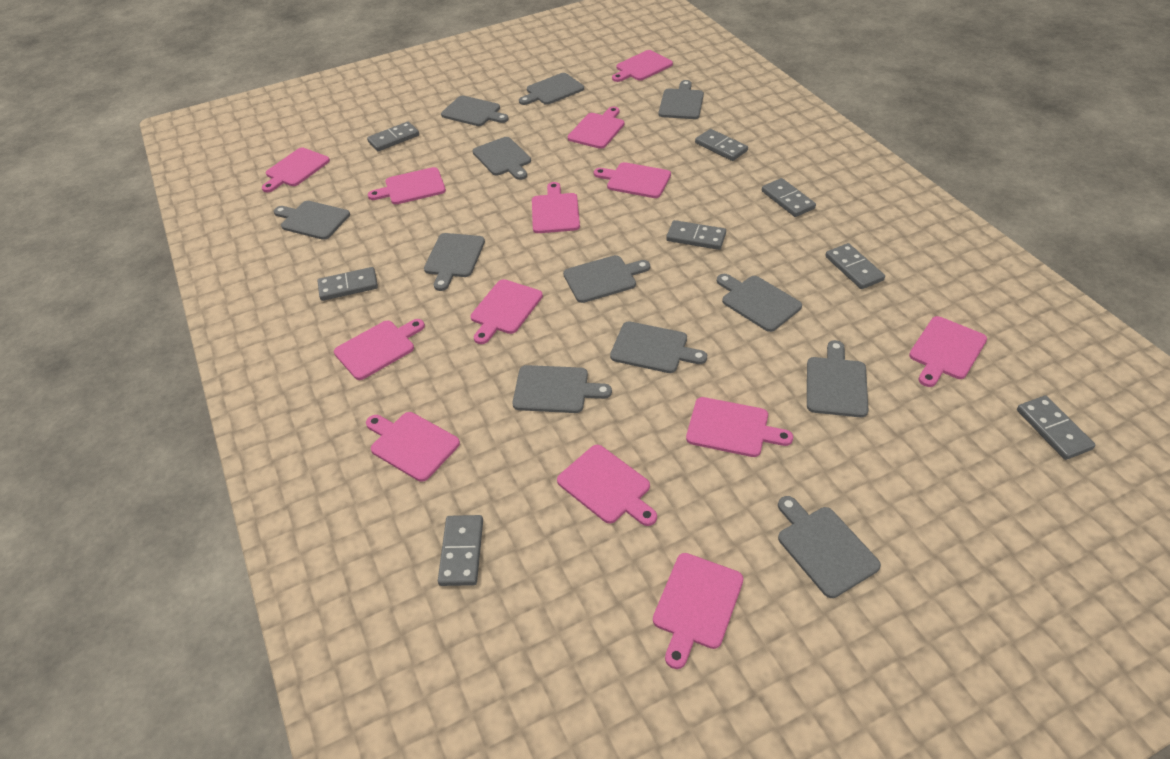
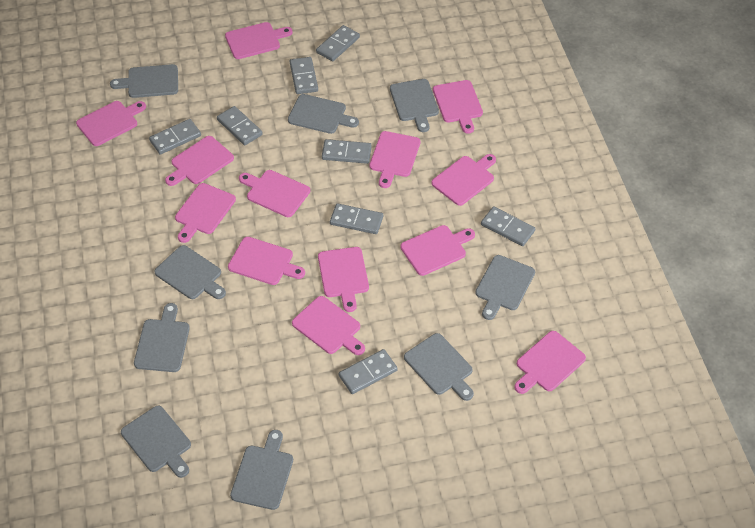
grey cutting board: [274,201,350,240] [424,233,485,291] [441,95,509,126] [473,137,531,180] [513,365,612,413] [519,73,584,105] [563,255,650,303] [610,321,707,373] [659,80,704,119] [717,274,802,332] [778,496,881,598] [807,340,868,418] = 12 -> [110,64,178,98] [121,406,191,478] [134,303,190,372] [154,245,226,299] [230,430,293,510] [288,94,359,134] [390,79,439,132] [404,333,474,401] [475,255,535,320] = 9

